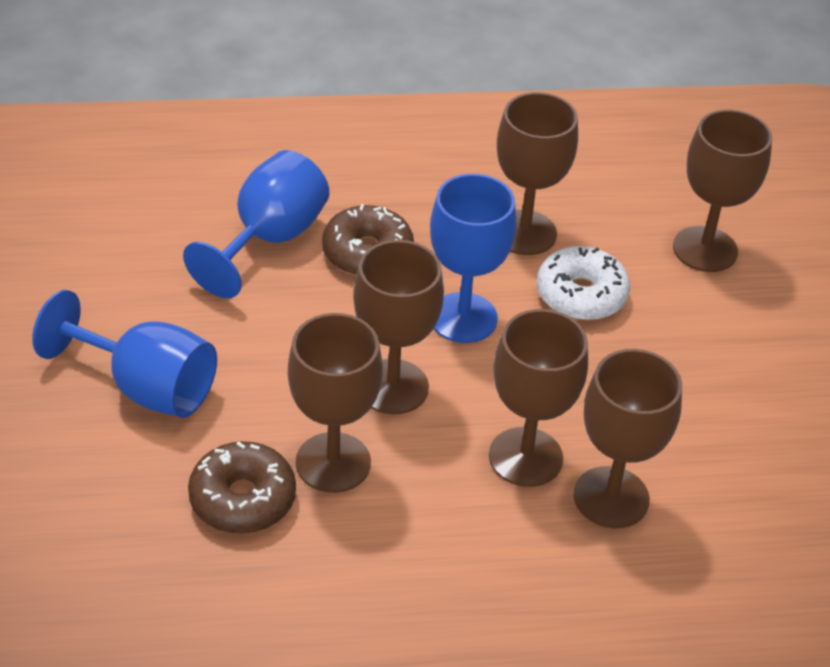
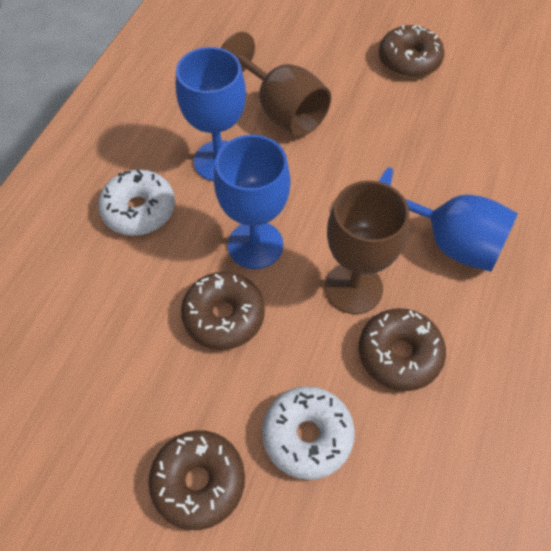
brown donut: [188,441,296,534] [322,204,414,275] = 2 -> [148,430,245,530] [181,272,265,350] [359,308,446,391] [379,25,445,78] = 4
brown goblet: [288,313,383,493] [353,240,444,414] [489,309,588,487] [497,92,578,255] [574,349,682,528] [673,110,772,272] = 6 -> [221,32,331,136] [325,180,409,314] = 2
white donut: [537,246,630,320] = 1 -> [98,169,175,236] [262,386,355,480] = 2

